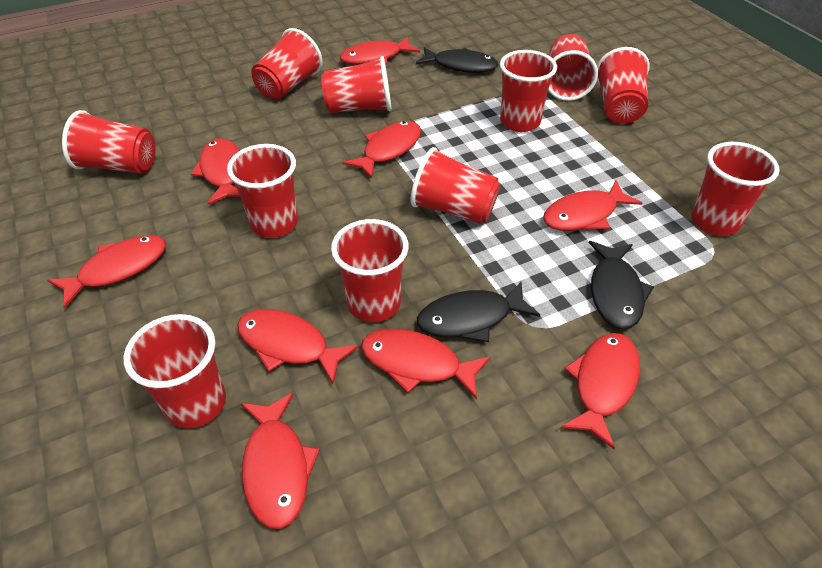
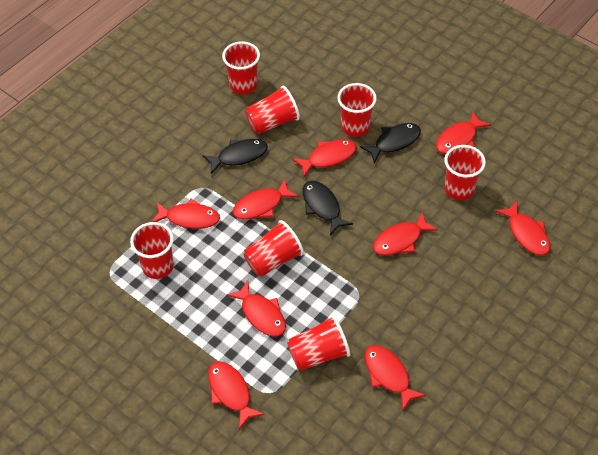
red cup: [62,110,156,174] [124,314,226,429] [227,144,298,238] [251,28,323,100] [321,56,391,113] [331,219,409,322] [411,147,501,224] [500,50,557,132] [548,34,598,101] [597,47,650,124] [691,142,780,236] = 11 -> [130,222,174,279] [222,41,260,94] [244,220,304,276] [245,86,300,134] [287,315,350,370] [337,83,377,137] [444,145,486,200] = 7

